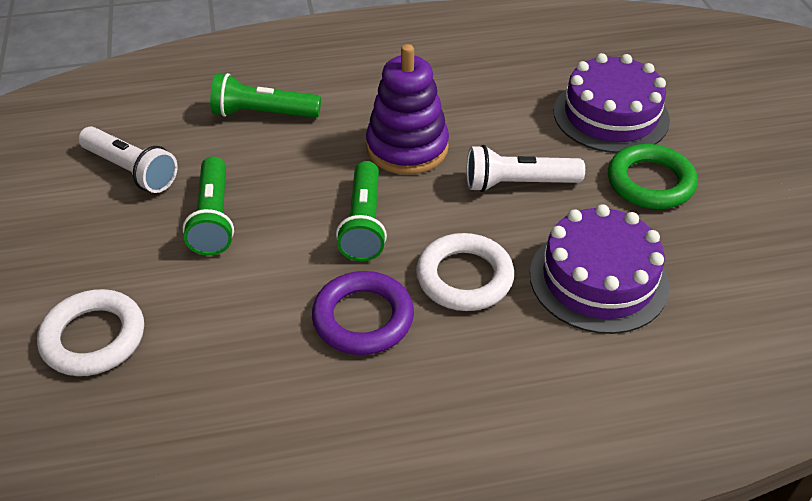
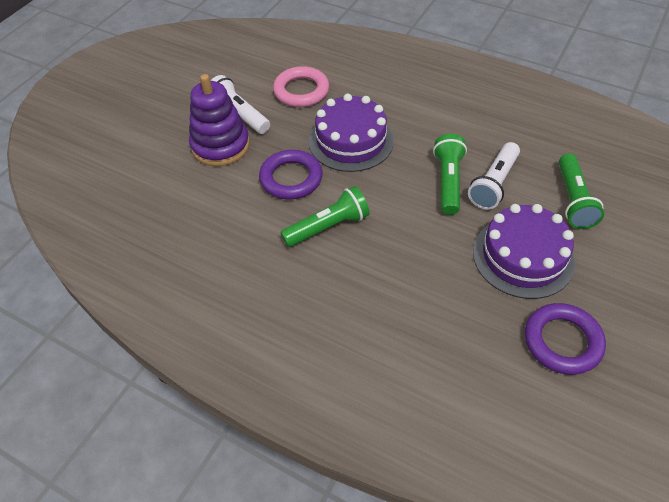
green ring: [608,144,698,209] = 1 -> none = 0
pink ring: none = 0 -> [273,66,329,107] = 1
purple ring: [312,271,414,355] = 1 -> [259,150,323,200] [525,303,606,375] = 2
white ring: [37,289,144,376] [416,233,514,311] = 2 -> none = 0

